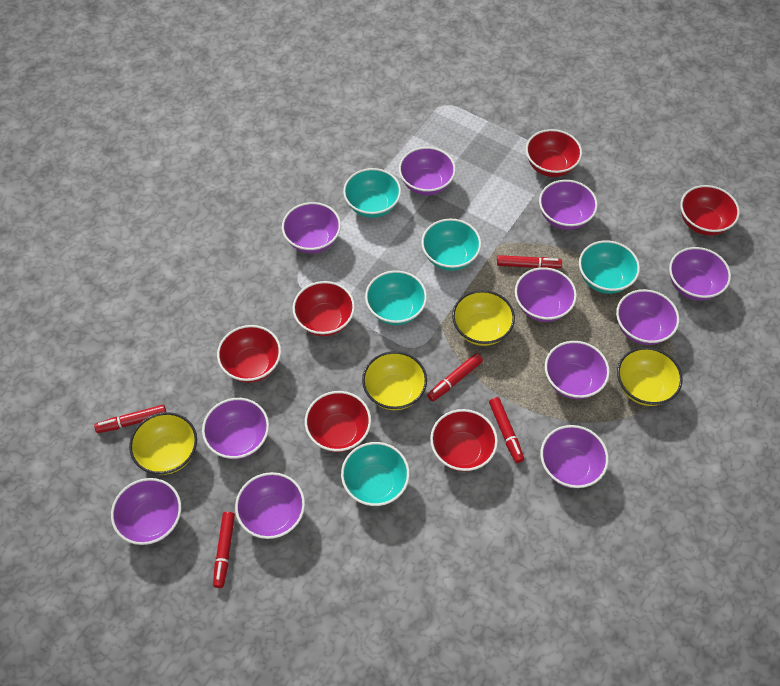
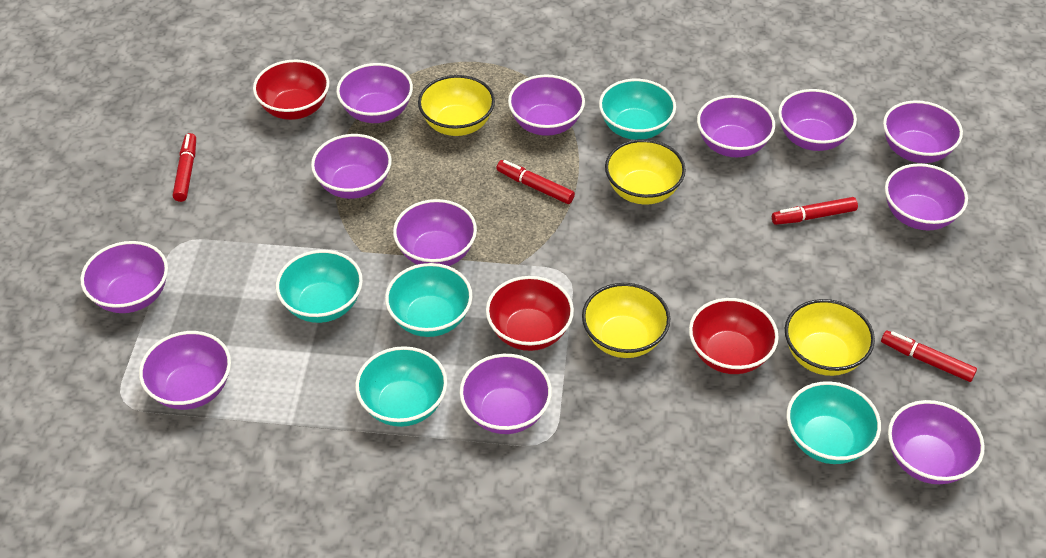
purple bowl: [111,478,181,545] [202,398,269,459] [235,472,305,539] [282,202,341,253] [399,147,456,195] [515,267,577,322] [539,180,598,230] [540,425,609,488] [545,341,610,399] [616,289,679,345] [669,247,731,301] = 11 -> [80,241,168,313] [139,331,231,410] [311,134,392,199] [336,63,413,123] [393,199,477,266] [460,354,552,434] [508,74,585,136] [697,95,775,157] [778,89,857,151] [883,100,963,163] [885,163,968,231] [888,400,985,484] = 12
red bowl: [217,325,281,383] [292,281,355,336] [305,391,371,452] [430,409,498,472] [526,129,582,177] [680,185,740,236] = 6 -> [253,60,329,120] [486,276,574,351] [689,298,779,374] = 3
red marker: [94,405,166,433] [213,512,235,588] [427,353,483,401] [489,397,524,463] [497,255,562,268] = 5 -> [173,133,196,202] [496,160,575,204] [772,197,858,225] [881,331,977,382] = 4

